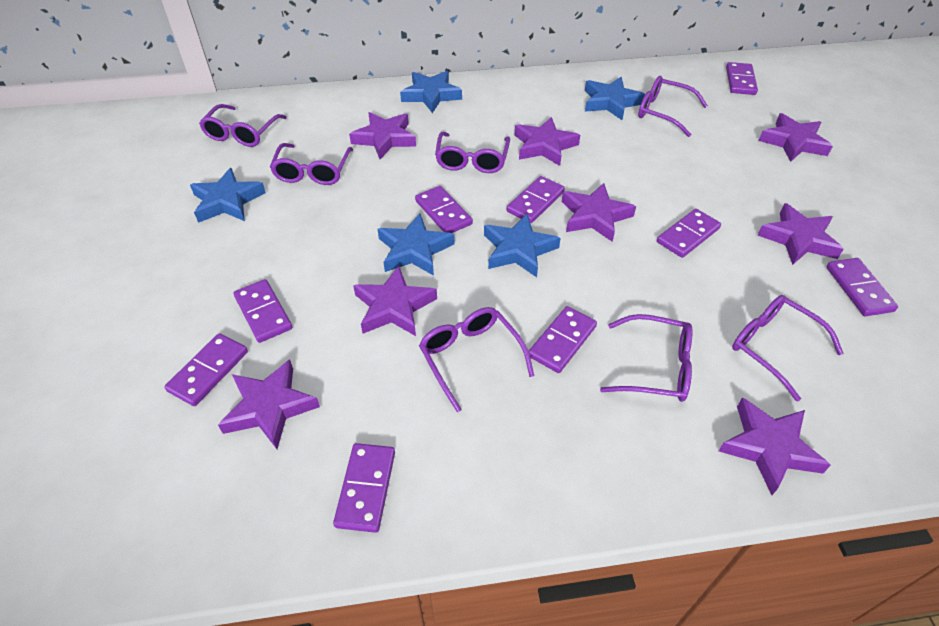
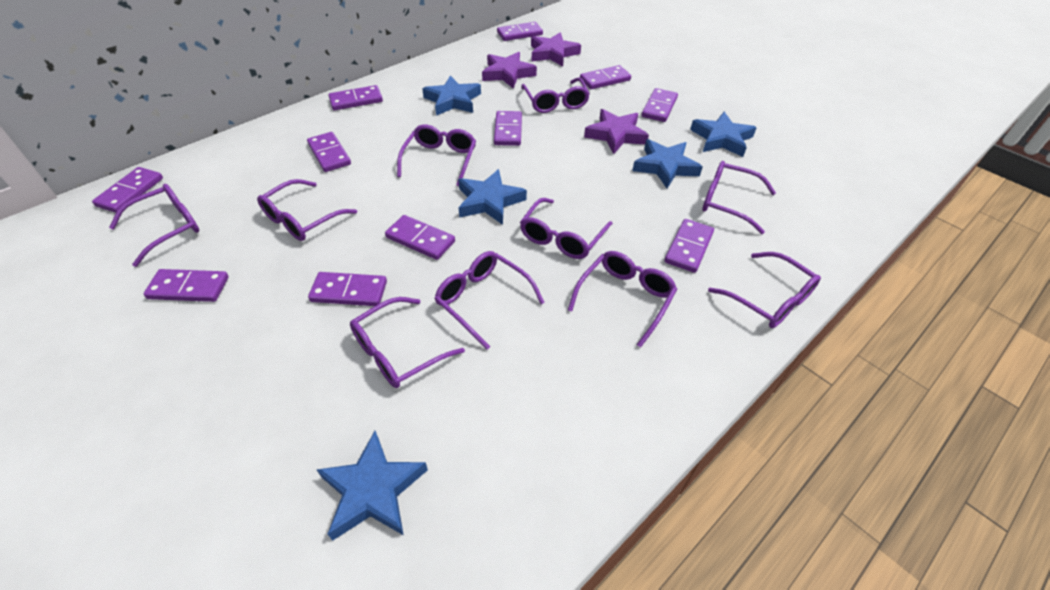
purple domino: [164,333,248,406] [234,279,292,343] [333,443,395,533] [415,186,473,233] [507,176,565,223] [529,306,597,373] [657,209,721,258] [726,62,758,95] [827,258,898,316] = 9 -> [92,167,163,213] [144,269,229,302] [307,132,351,172] [308,272,387,306] [328,85,383,110] [385,215,455,260] [494,111,522,146] [497,22,543,41] [580,65,631,89] [642,88,678,122] [664,219,714,273] = 11
purple glasses: [199,104,287,147] [270,143,353,185] [419,307,534,412] [435,132,510,173] [600,314,693,402] [638,76,708,137] [732,295,844,402] = 7 -> [109,184,199,267] [257,179,357,241] [350,297,465,388] [397,125,476,186] [434,251,545,350] [520,198,613,259] [521,78,590,113] [568,251,677,347] [702,161,776,234] [708,252,821,328] = 10
purple star: [218,359,320,449] [349,112,416,159] [353,266,437,336] [515,117,580,166] [562,183,636,242] [719,398,831,495] [758,203,844,265] [759,113,833,162] = 8 -> [482,52,537,89] [531,32,581,66] [584,109,649,154] = 3

